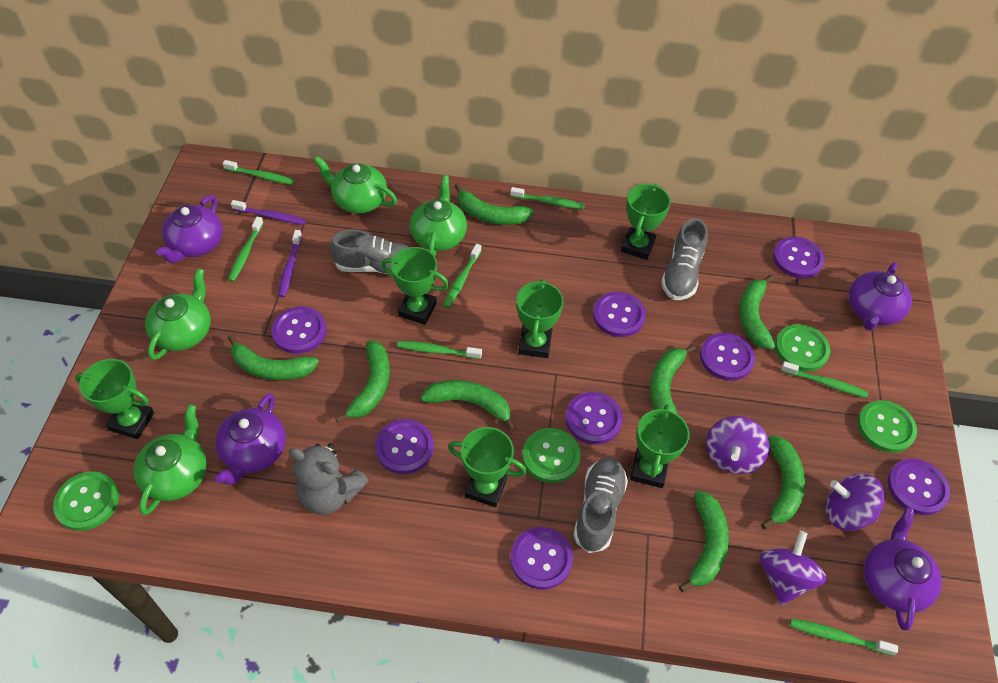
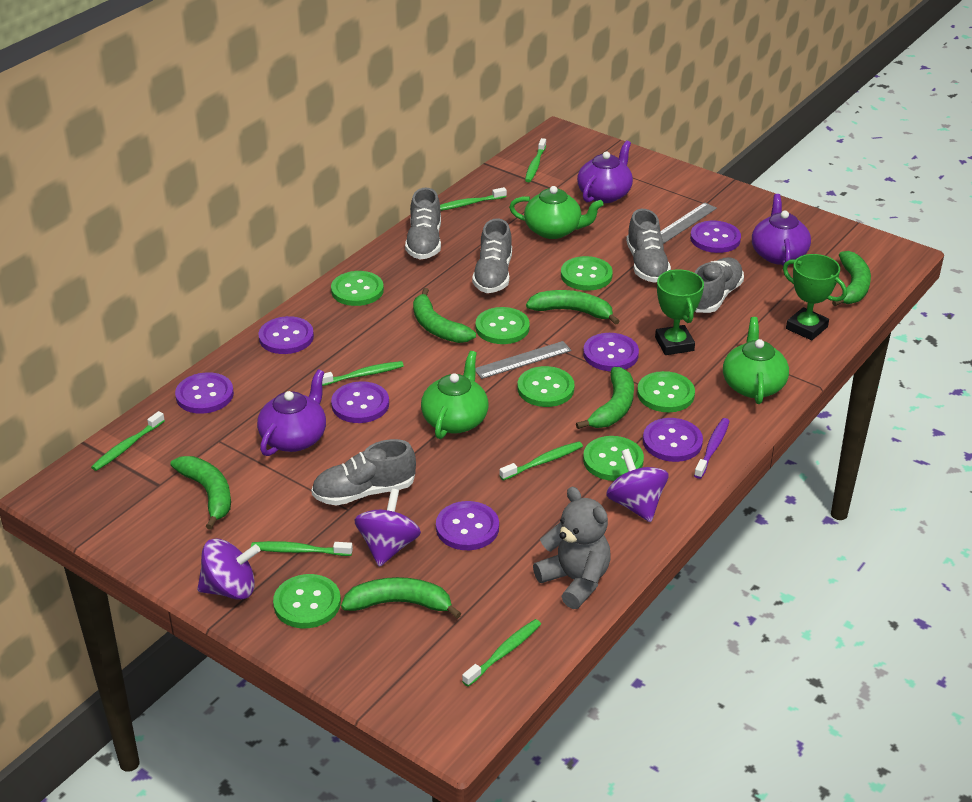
green banana: [228,334,319,380] [335,340,390,423] [420,380,516,432] [455,184,533,225] [650,345,696,414] [679,491,729,593] [739,275,775,350] [761,435,805,530] = 8 -> [171,456,231,530] [341,577,462,619] [413,288,476,343] [526,290,619,325] [576,367,634,429] [832,251,871,306] = 6
green button: [53,471,119,531] [522,428,581,483] [775,324,831,372] [857,400,917,453] = 4 -> [273,574,341,628] [331,271,384,306] [475,307,530,344] [517,366,575,407] [561,256,613,291] [583,436,644,481] [637,371,695,412] = 7
green teapot: [134,404,207,515] [145,268,211,360] [314,157,397,214] [410,175,467,256] = 4 -> [421,351,488,439] [509,186,604,239] [723,317,789,404] = 3
green trophy: [75,359,155,439] [381,247,449,325] [448,427,527,507] [516,279,563,358] [621,184,671,260] [630,404,690,488] = 6 -> [655,269,704,355] [783,254,847,340] = 2
grey ruler: none = 0 -> [475,341,571,379] [661,202,717,244] = 2
grey shoe: [330,229,409,274] [573,457,628,553] [661,218,708,300] = 3 -> [311,439,416,506] [405,188,441,260] [472,218,512,293] [626,209,671,283] [694,257,744,313] = 5
purple button: [272,306,326,354] [375,419,434,474] [511,527,573,590] [566,392,623,445] [593,292,646,337] [700,333,755,381] [773,237,825,278] [888,459,950,515] = 8 -> [175,372,234,414] [258,316,314,354] [331,381,389,423] [436,501,499,550] [583,333,639,371] [643,418,703,462] [690,221,741,253] = 7
purple teapot: [156,195,223,263] [215,393,286,485] [849,262,912,331] [864,507,942,631] = 4 -> [257,369,326,456] [577,140,633,203] [752,194,811,266] = 3
purple toothbrush: [231,200,306,225] [278,230,302,297] = 2 -> [694,418,729,479] = 1

